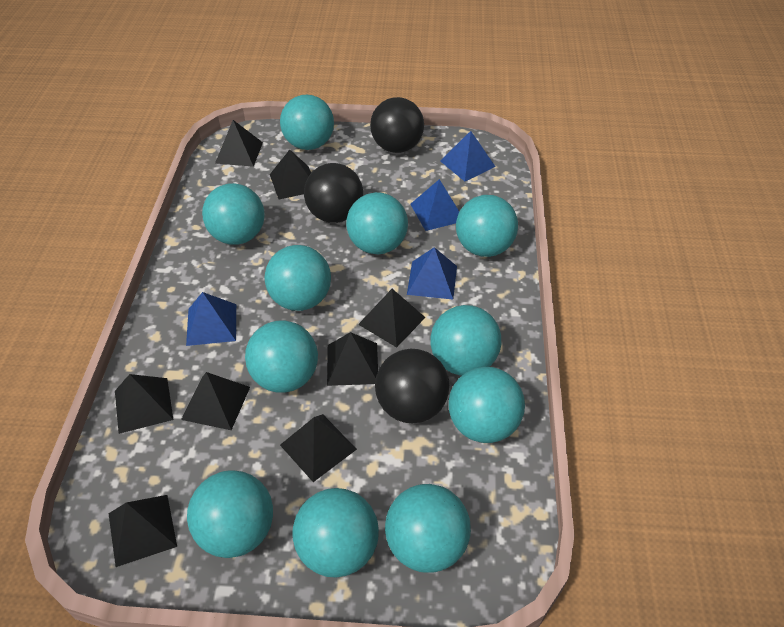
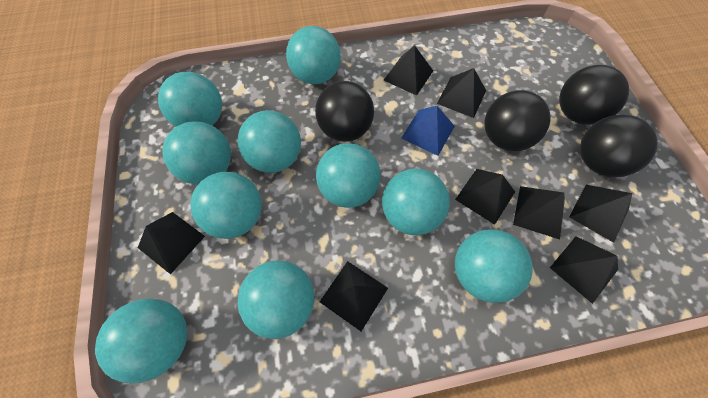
black ball: [304,163,363,223] [370,97,424,153] [375,349,449,423] = 3 -> [315,81,374,142] [485,90,551,151] [559,65,629,125] [580,115,658,177] = 4
blue pyramid: [186,292,236,346] [407,247,457,300] [410,179,459,231] [440,131,495,182] = 4 -> [401,106,455,156] = 1
turquoise ball: [187,470,273,558] [202,183,265,245] [245,321,318,393] [265,245,331,311] [280,95,334,150] [292,488,379,578] [346,192,408,254] [385,484,471,573] [430,305,501,376] [449,367,525,443] [456,195,518,257] = 11 -> [95,298,187,384] [158,72,222,127] [162,121,231,185] [190,172,262,239] [238,110,301,173] [238,260,315,339] [286,26,341,84] [316,143,381,208] [382,168,450,235] [455,229,533,303] = 10

